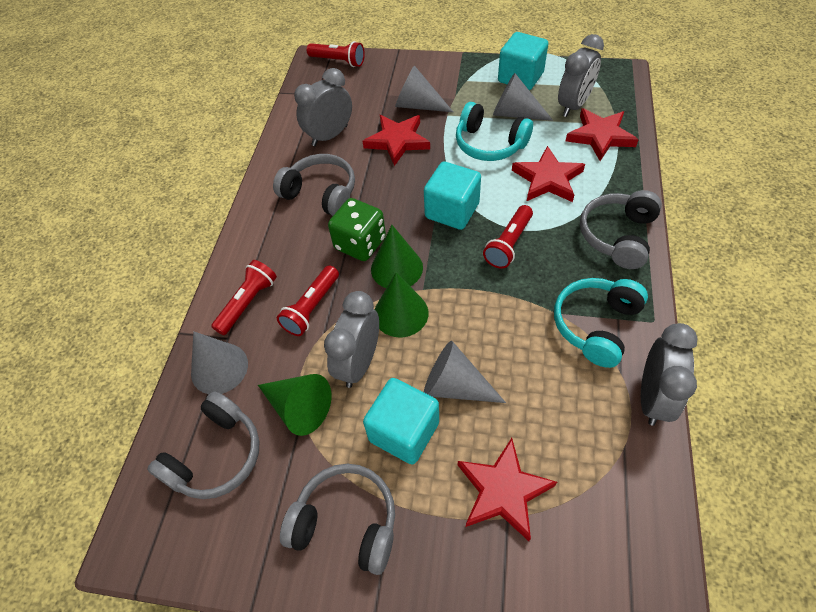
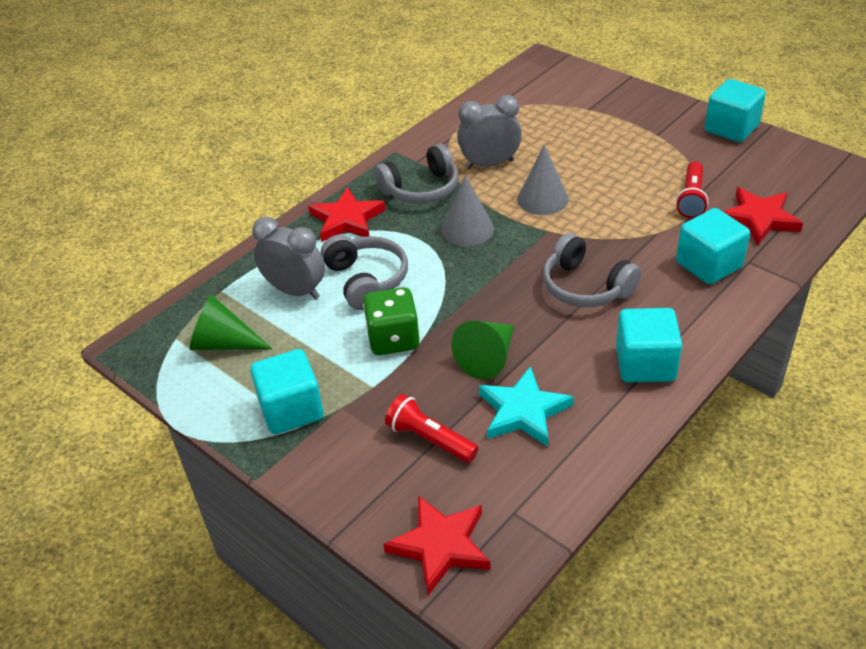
green cone: [258,374,331,436] [371,225,423,288] [375,272,429,337] = 3 -> [190,295,272,350] [451,321,514,380] = 2
grey clock: [294,68,352,146] [324,291,379,388] [558,34,604,117] [641,323,698,426] = 4 -> [252,217,325,299] [457,95,522,169] = 2
grey cone: [191,331,248,394] [395,66,453,112] [424,341,506,403] [493,73,553,121] = 4 -> [441,175,494,246] [517,145,569,215] = 2
grey headphones: [147,391,259,499] [273,154,355,216] [280,464,395,575] [580,190,662,269] = 4 -> [321,235,408,310] [374,143,459,204] [543,233,641,307] = 3
red flashlight: [211,260,277,335] [277,265,339,336] [307,41,365,67] [483,205,533,269] = 4 -> [385,394,479,463] [676,162,709,218] = 2
red star: [363,115,430,166] [458,438,557,541] [512,146,585,202] [566,108,639,161] = 4 -> [308,187,386,242] [383,495,491,595] [723,187,803,245] = 3
turquoise cube: [363,378,439,465] [424,162,481,230] [498,32,548,90] = 3 -> [250,349,324,434] [616,308,682,382] [676,208,750,284] [705,79,766,142] = 4
turquoise headphones: [456,102,533,161] [554,278,648,368] = 2 -> none = 0
turquoise star: none = 0 -> [479,366,574,447] = 1

